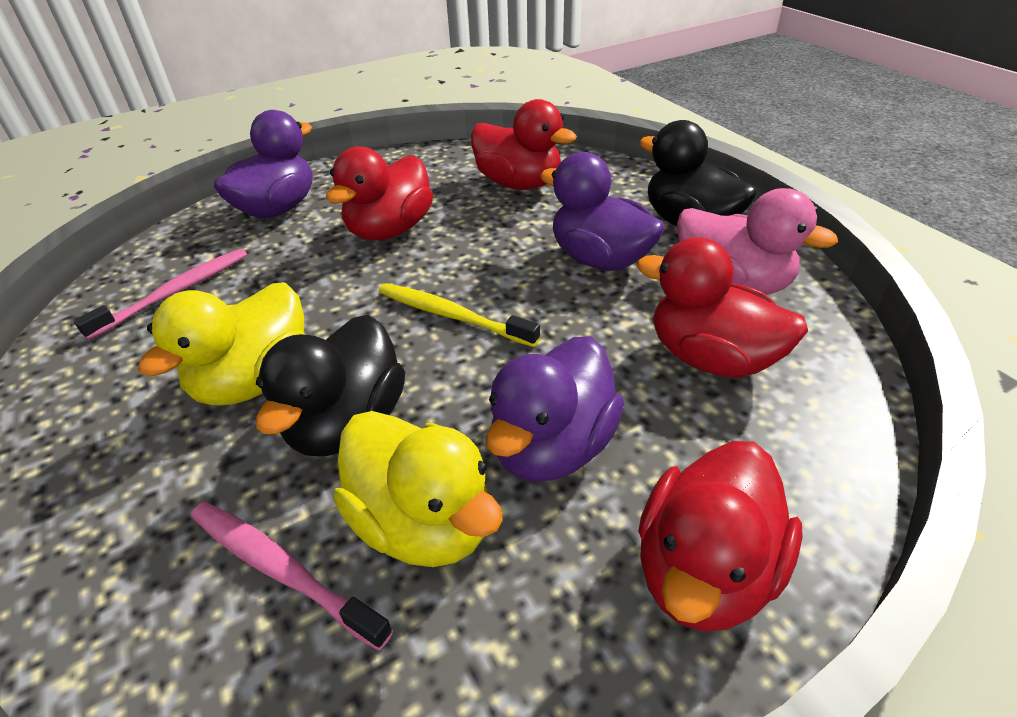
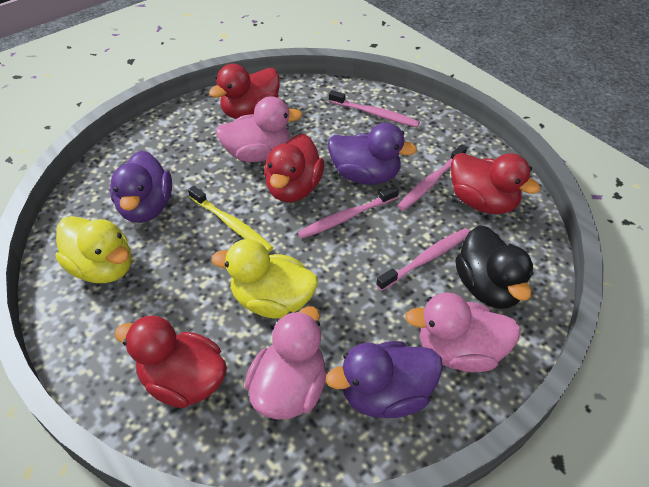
black duck: [256,315,405,457] [639,120,757,227] = 2 -> [455,225,534,309] = 1
pink duck: [677,188,838,295] = 1 -> [215,96,302,162] [244,306,326,419] [405,292,521,372] = 3
pink toothbrush: [74,248,247,340] [191,502,393,650] = 2 -> [298,186,399,239] [329,90,420,127] [376,228,470,291] [398,144,467,211] = 4

